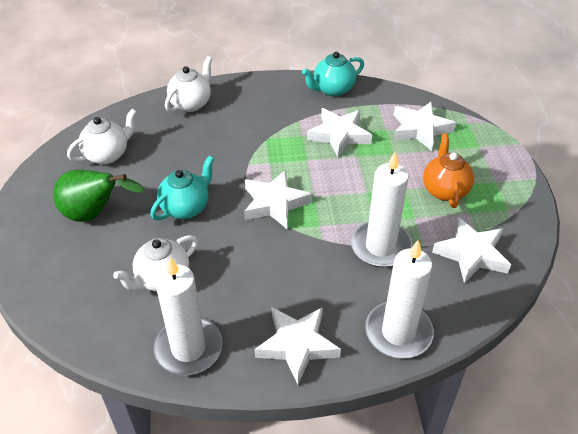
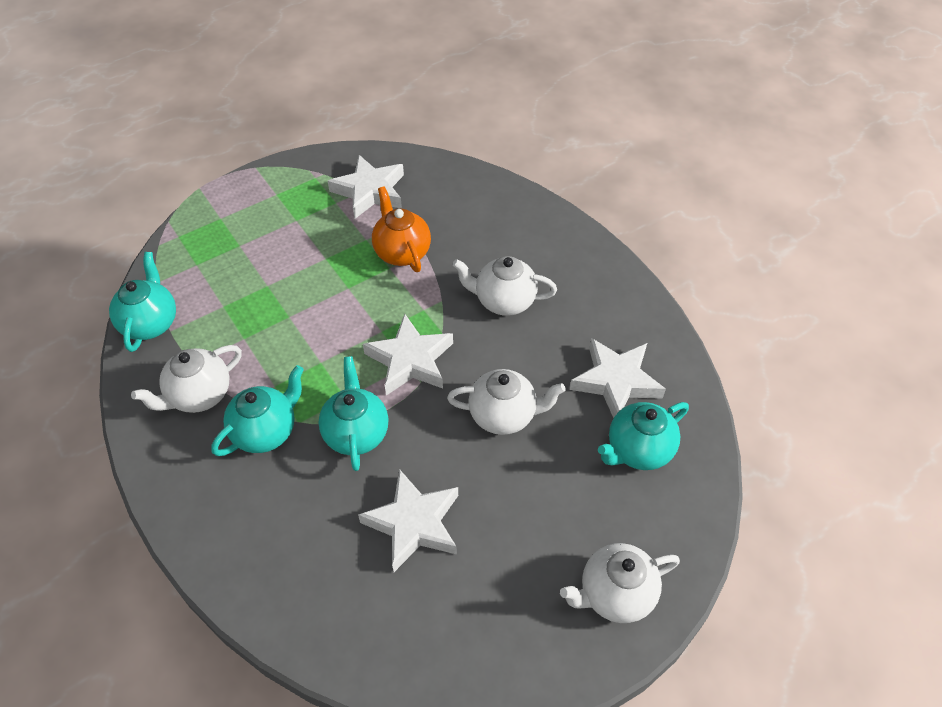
green pear: [53,170,145,222] = 1 -> none = 0
turquoise teapot: [150,156,215,220] [302,52,364,97] = 2 -> [109,252,176,352] [211,365,304,456] [318,356,388,471] [598,402,689,470] = 4
white candle: [153,257,223,376] [351,151,412,267] [365,240,434,359] = 3 -> none = 0
white star: [244,170,312,229] [254,307,341,385] [307,108,372,157] [393,102,456,151] [432,217,511,283] = 5 -> [328,155,404,219] [358,469,458,572] [363,314,453,395] [570,338,666,418] = 4
white teapot: [67,108,137,164] [113,235,198,292] [165,56,212,112] = 3 -> [131,345,242,413] [447,369,566,435] [452,256,557,316] [560,543,680,623] = 4

